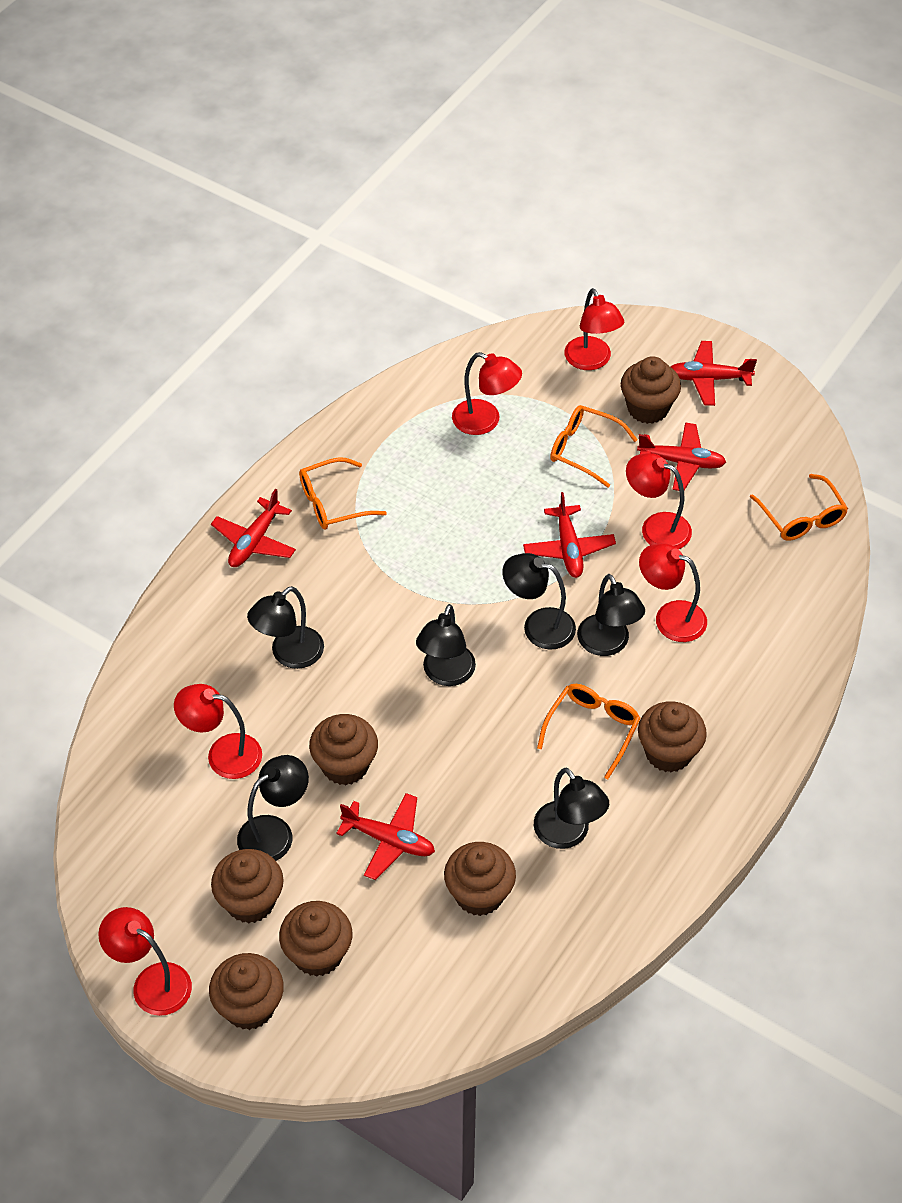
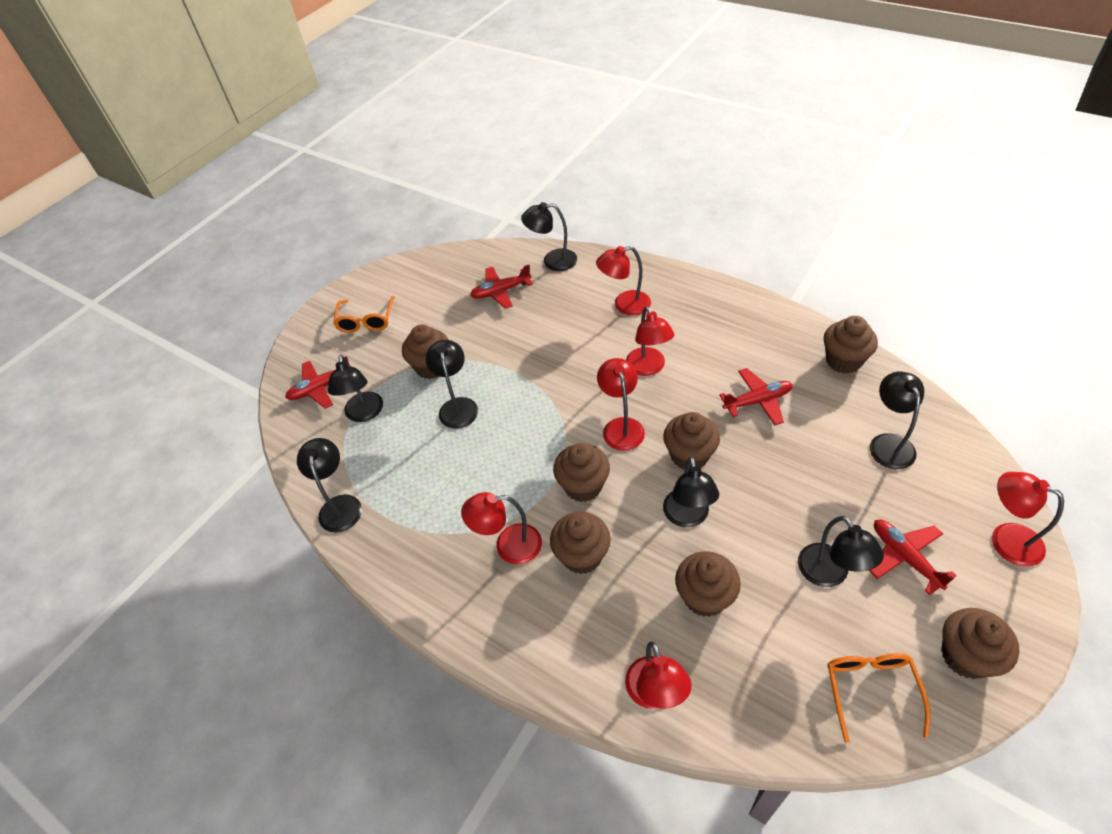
black lamp: [237,755,309,861] [247,586,324,669] [416,604,476,686] [502,553,576,650] [534,768,609,849] [577,574,645,656] = 6 -> [297,438,362,533] [328,355,383,422] [426,340,478,429] [521,202,577,271] [663,457,719,527] [798,516,884,587] [870,372,924,469] = 7
orange glasses: [299,458,387,529] [537,684,641,779] [550,405,638,488] [750,474,848,541] = 4 -> [333,296,395,333] [828,653,931,743] = 2
red plane: [211,489,296,567] [336,793,435,880] [523,492,616,578] [637,422,726,491] [671,341,757,406] = 5 -> [285,356,351,409] [470,265,533,309] [719,368,793,425] [869,519,957,595] = 4

